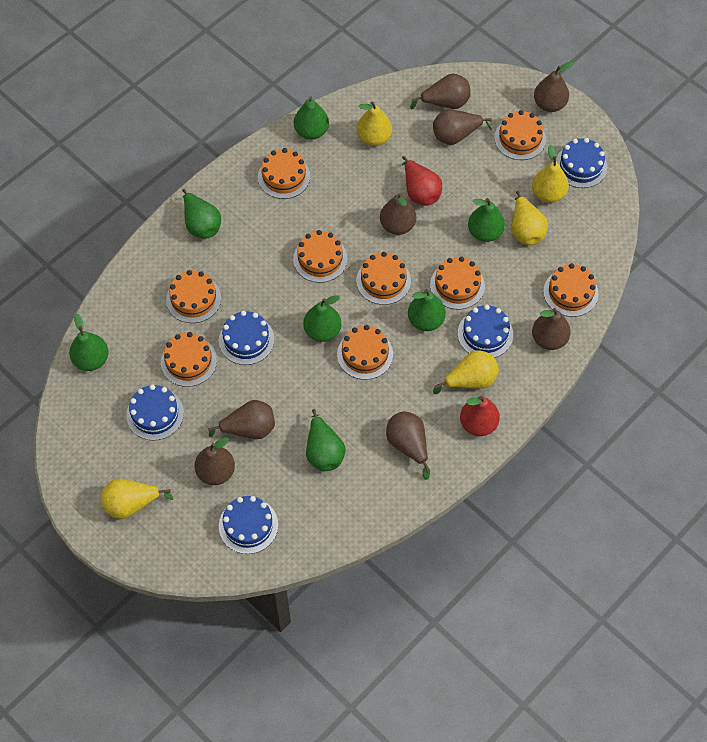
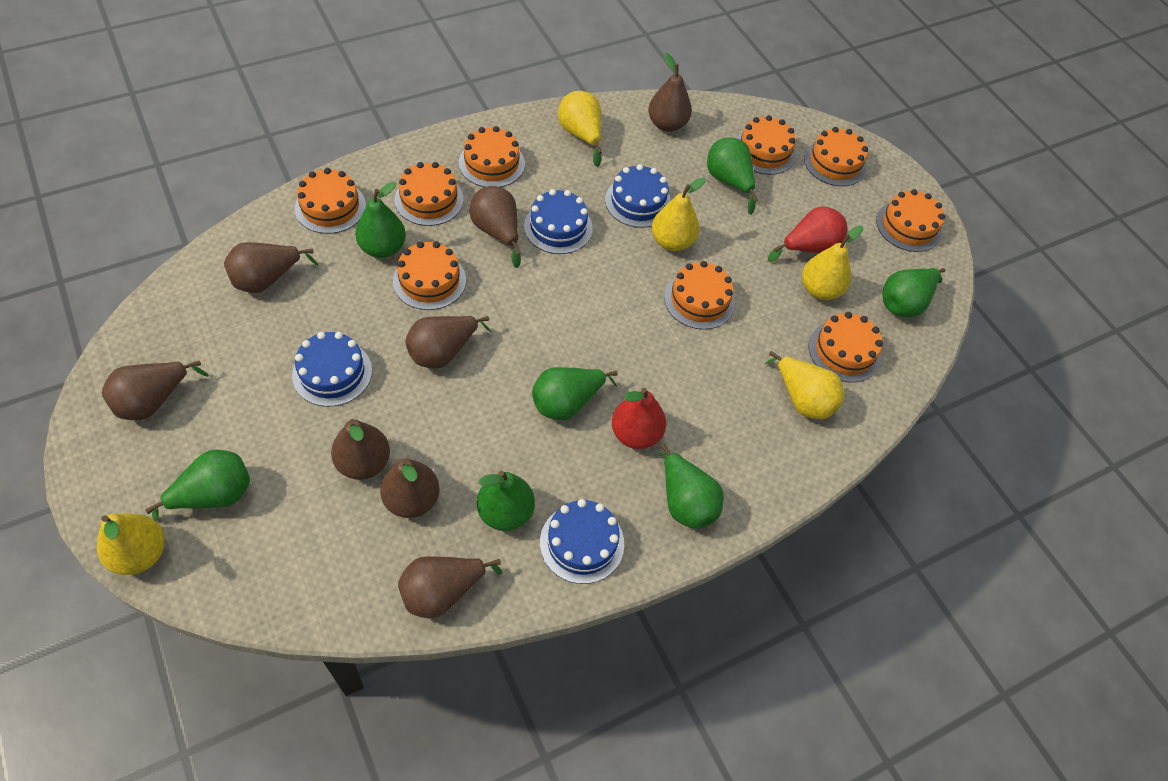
blue cake: [126,384,184,441] [219,311,275,365] [219,496,278,554] [458,305,513,358] [556,138,607,188] = 5 -> [292,332,372,407] [524,189,593,254] [540,499,624,584] [605,164,671,228] = 4

